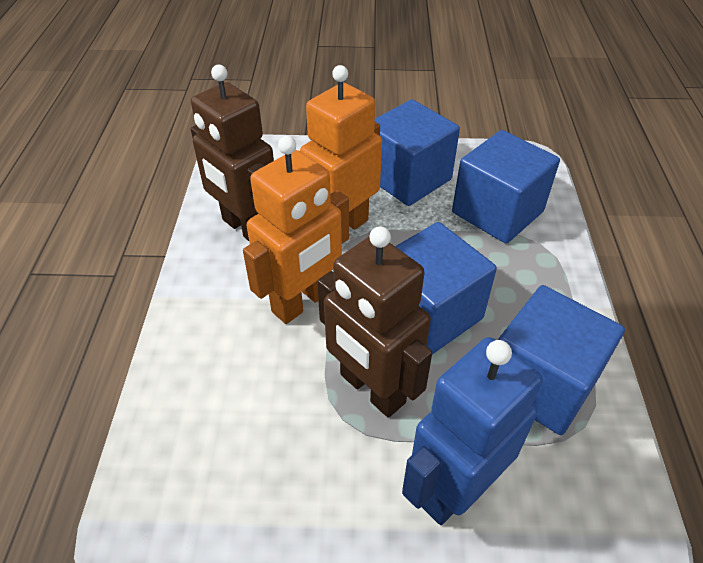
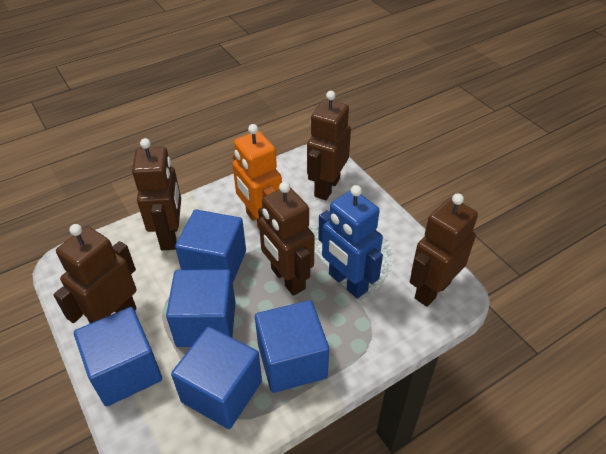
blue cube: [375,100,460,206] [395,222,497,355] [452,130,560,244] [498,285,625,435] = 4 -> [74,307,162,406] [166,269,235,347] [171,326,262,429] [175,209,246,283] [255,300,329,393] = 5
brown robot: [191,65,274,241] [317,226,432,418] = 2 -> [53,224,137,323] [132,138,181,251] [258,182,315,296] [307,91,351,200] [410,193,478,307] = 5
orange robot: [243,136,349,324] [300,65,382,229] = 2 -> [232,124,282,229] = 1

